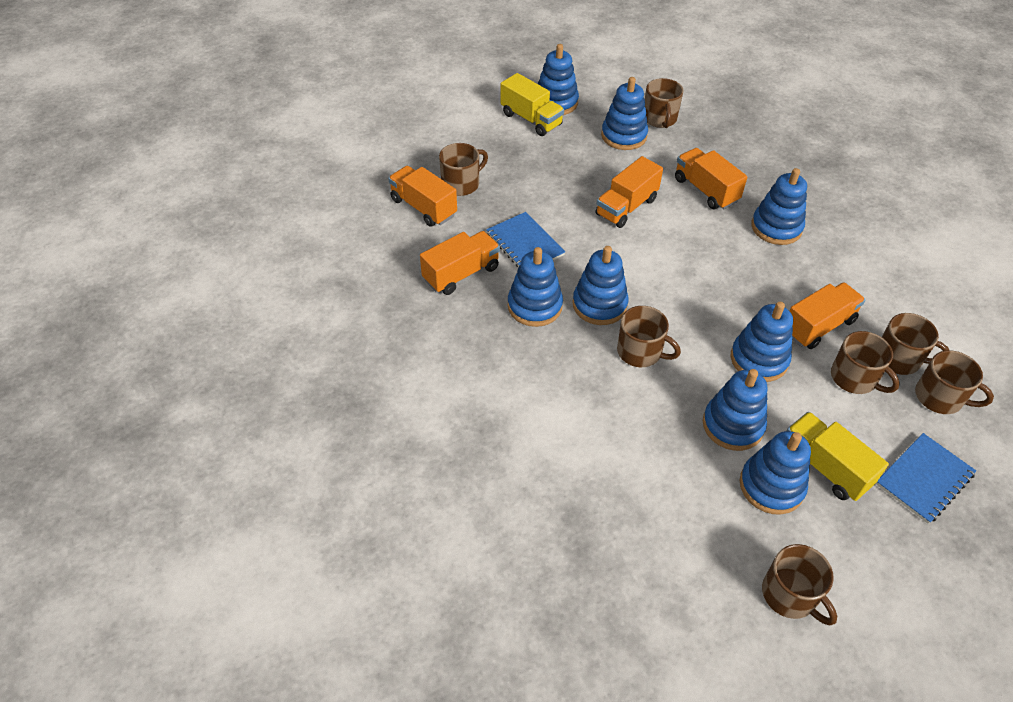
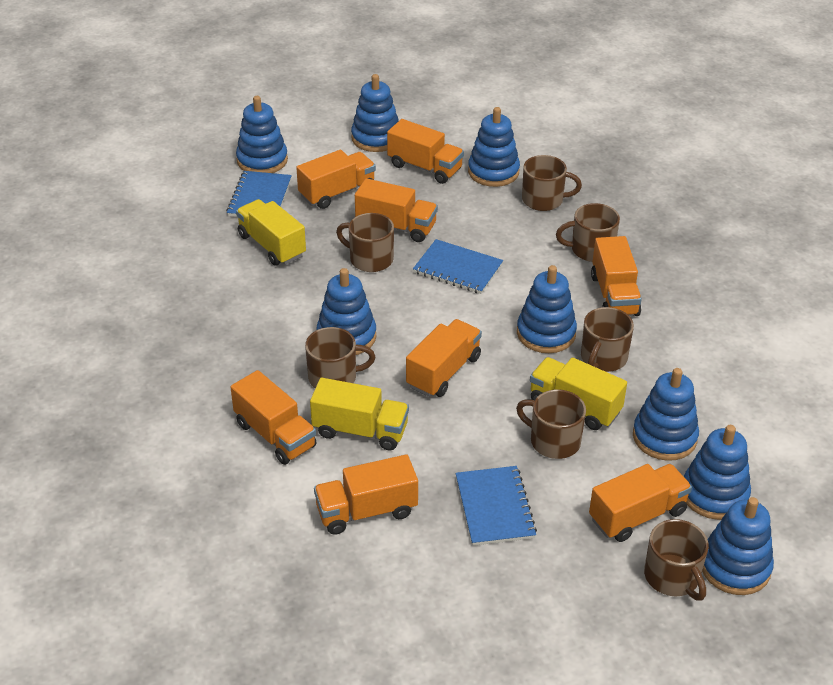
blue notebook: [486,212,565,267] [876,433,976,524] = 2 -> [226,171,292,217] [413,239,503,294] [456,466,537,546] = 3
orange truck: [388,166,457,227] [420,231,500,295] [595,156,663,228] [675,148,748,209] [790,282,865,349] = 5 -> [230,370,317,465] [296,150,376,209] [314,454,418,535] [355,178,438,242] [387,119,464,184] [406,319,482,397] [589,464,692,542] [591,236,642,316] = 8
yellow truck: [501,73,564,136] [786,412,889,501] = 2 -> [236,199,306,266] [310,378,409,451] [530,357,627,430] = 3

